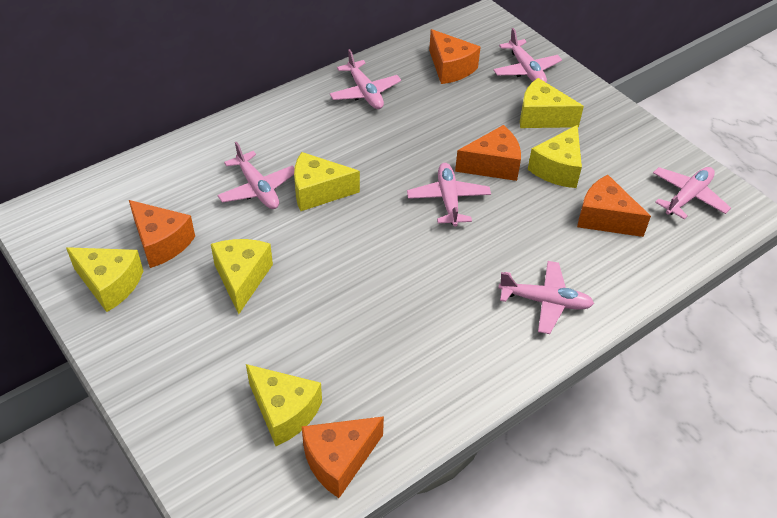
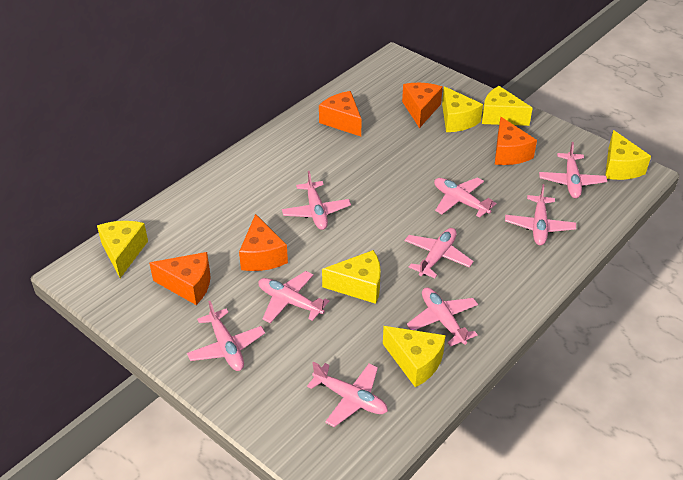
pink plane: [217,142,295,209] [329,49,401,109] [407,163,491,227] [493,28,562,82] [498,261,594,334] [653,167,731,219] = 6 -> [187,301,265,371] [258,271,329,323] [282,171,351,230] [307,362,388,427] [405,228,474,278] [407,287,478,347] [434,177,497,218] [505,184,576,245] [539,142,607,198] = 9

